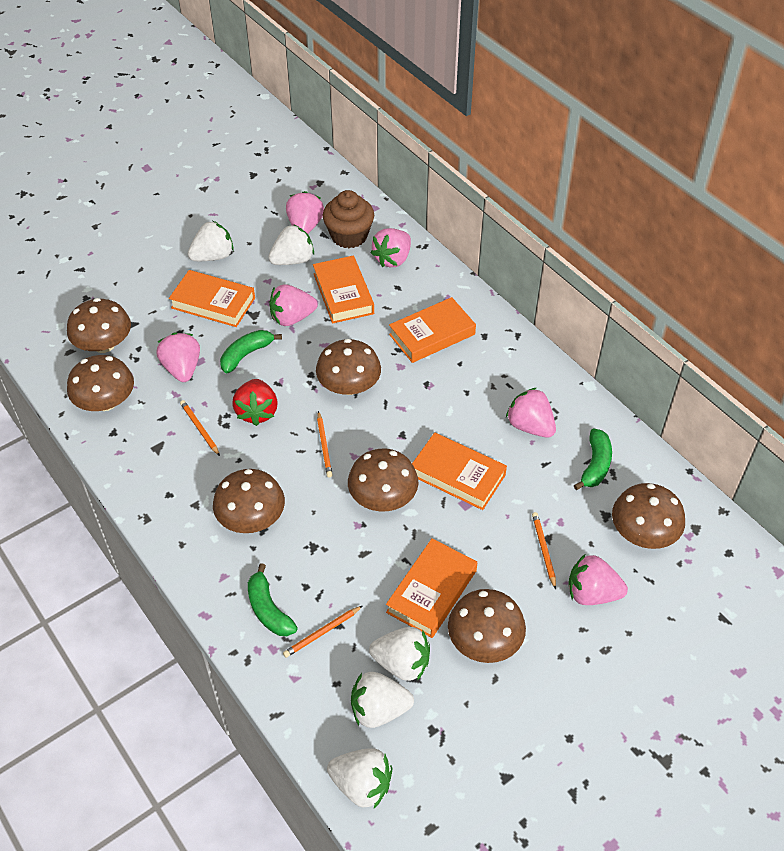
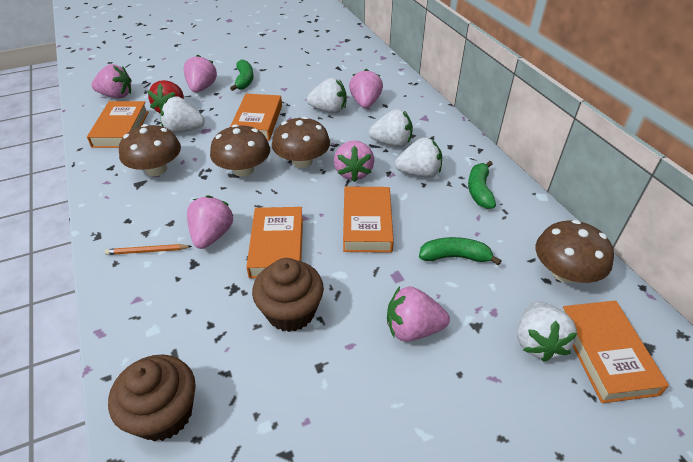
brown cupcake: [323,190,374,248] = 1 -> [108,354,196,441] [252,258,324,332] = 2
brown mushroom: [67,298,131,353] [67,355,134,411] [213,469,285,533] [316,339,381,395] [348,449,418,512] [448,589,526,663] [612,483,685,549] = 7 -> [119,124,181,176] [210,124,270,177] [272,116,330,168] [536,220,614,283] = 4
orange pencil: [180,400,220,456] [283,606,362,658] [317,411,332,477] [532,512,556,589] = 4 -> [105,244,192,255] = 1

